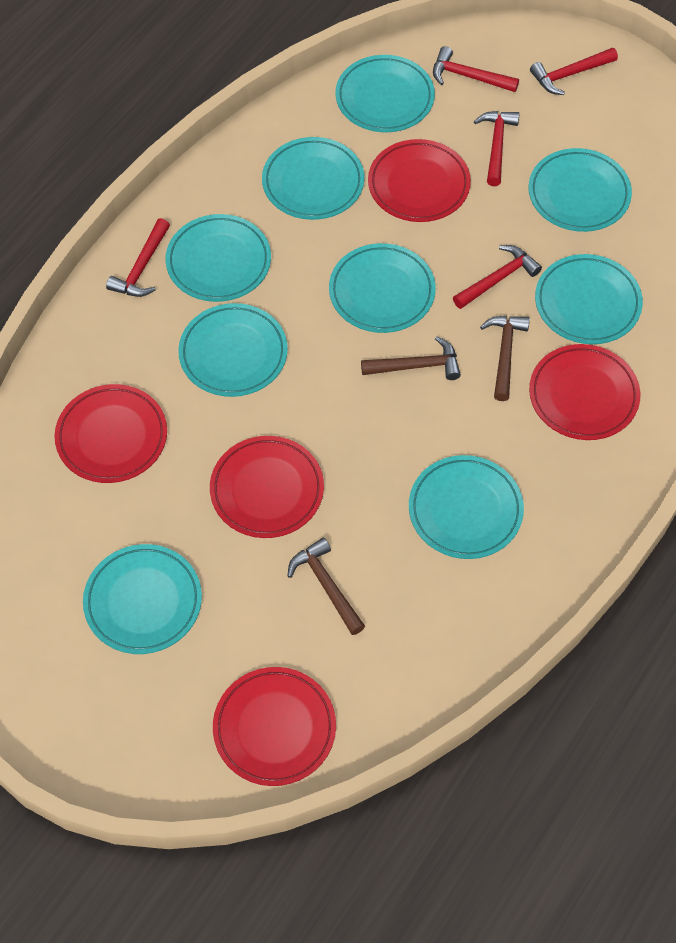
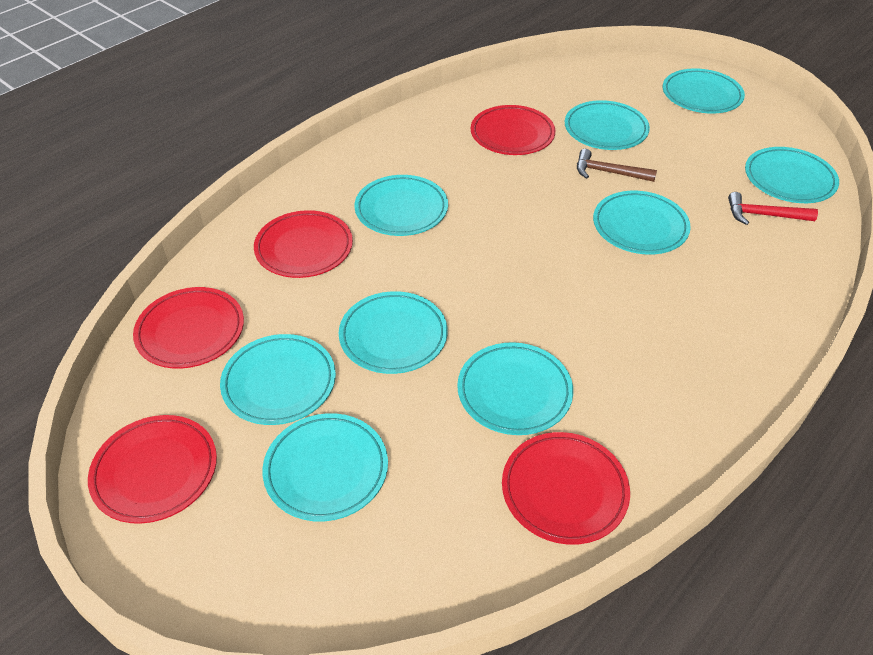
brown hammer: [288,537,365,635] [361,336,461,380] [480,316,530,401] = 3 -> [577,149,657,182] = 1
red hammer: [106,218,170,297] [433,46,519,92] [453,245,542,309] [474,111,519,186] [530,48,618,95] = 5 -> [728,192,818,225] = 1

